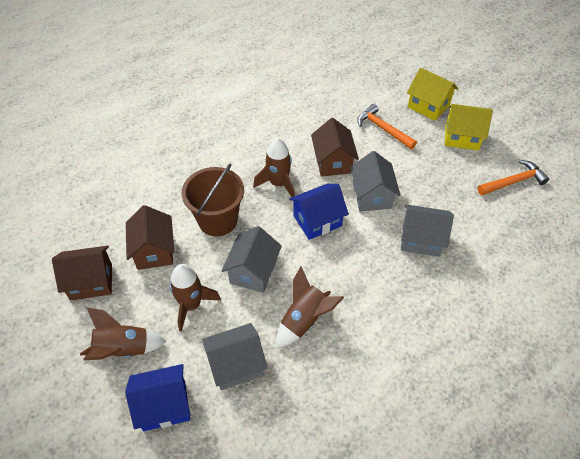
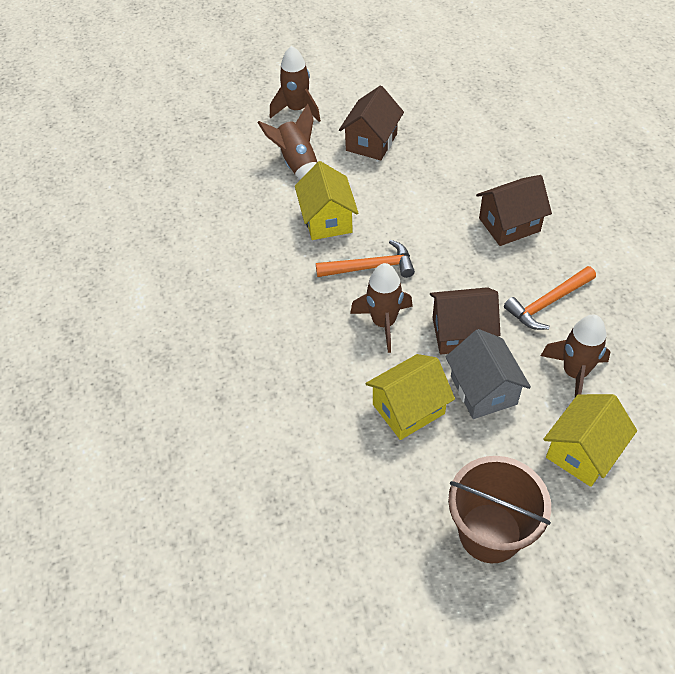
blue house: [125,364,190,431] [289,184,349,240] = 2 -> none = 0
grey house: [202,323,268,390] [221,226,282,293] [350,151,401,211] [401,204,454,257] = 4 -> [445,329,531,419] = 1
yellow house: [407,68,458,121] [445,104,493,150] = 2 -> [295,161,359,240] [366,354,455,440] [543,394,637,487] = 3

